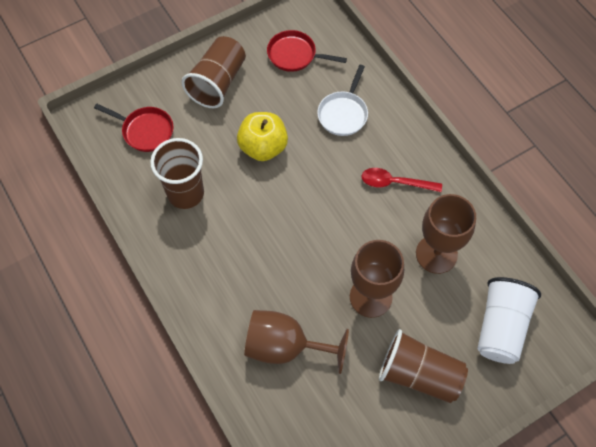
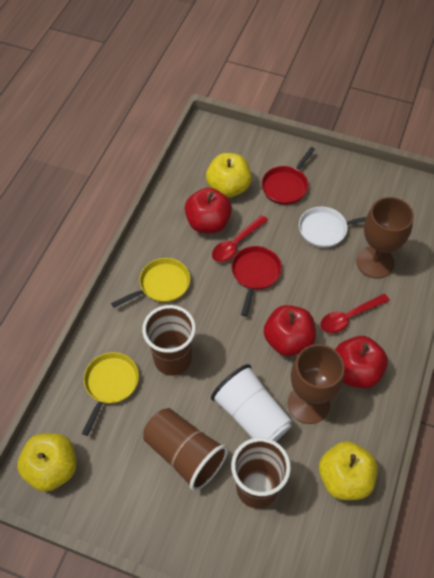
brown goblet: [244,310,349,374] [350,240,404,318] [416,194,476,274] = 3 -> [288,344,345,424] [356,197,414,279] = 2
red apple: none = 0 -> [185,188,232,233] [264,305,316,356] [335,336,388,388] = 3
red spoon: [361,168,442,192] = 1 -> [212,215,268,262] [320,294,390,333] = 2
yellow apple: [237,112,288,161] = 1 -> [17,433,77,492] [206,153,252,198] [319,441,378,500] = 3
yellow pan: none = 0 -> [82,352,139,436] [111,258,190,308] = 2

